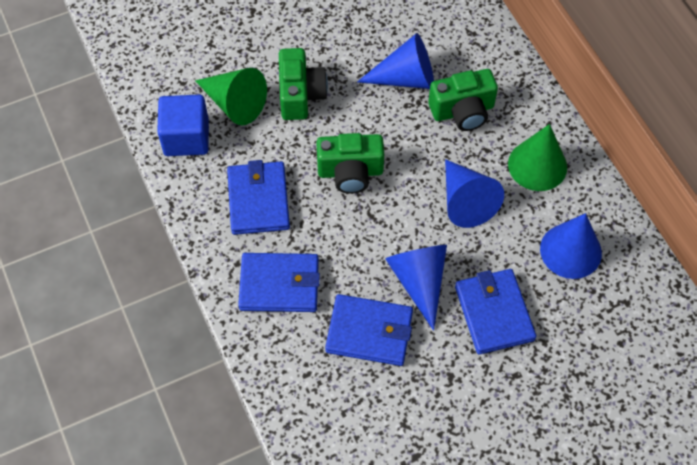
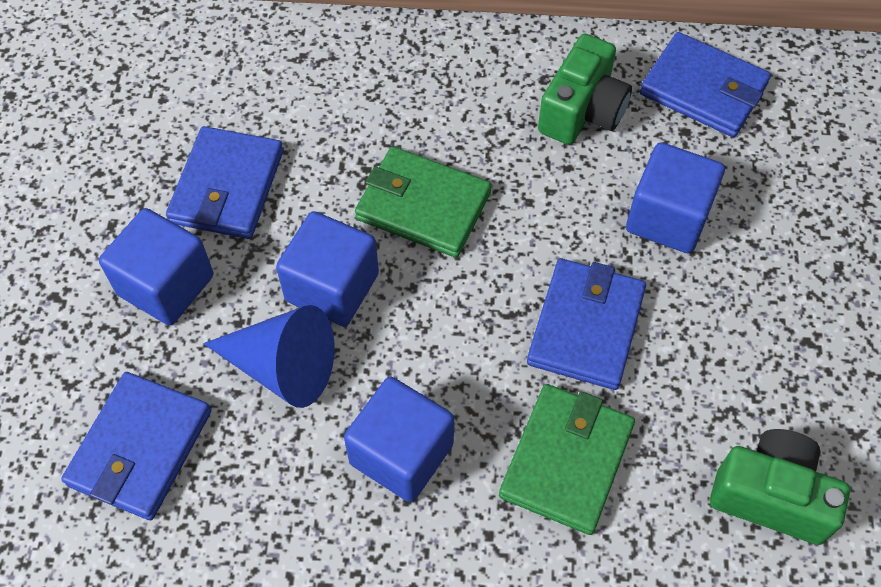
blue cone: [357,33,434,89] [385,245,447,331] [445,159,504,228] [540,213,602,279] = 4 -> [203,305,335,408] = 1
blue cube: [157,95,209,156] = 1 -> [99,208,213,326] [276,211,379,327] [344,377,454,502] [626,142,725,253] = 4
green camera: [279,48,328,120] [316,133,384,194] [428,69,498,131] = 3 -> [538,34,632,145] [710,429,850,545] = 2
green cone: [195,68,267,125] [508,124,567,191] = 2 -> none = 0
green wallet: none = 0 -> [355,146,492,258] [499,384,635,535] = 2

